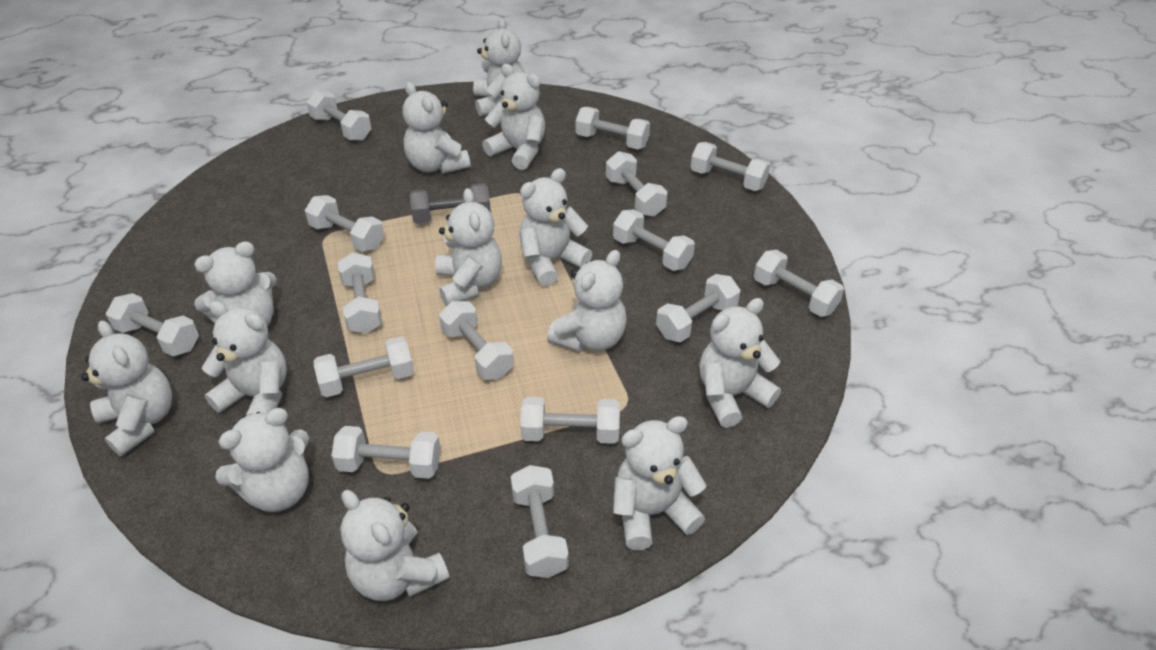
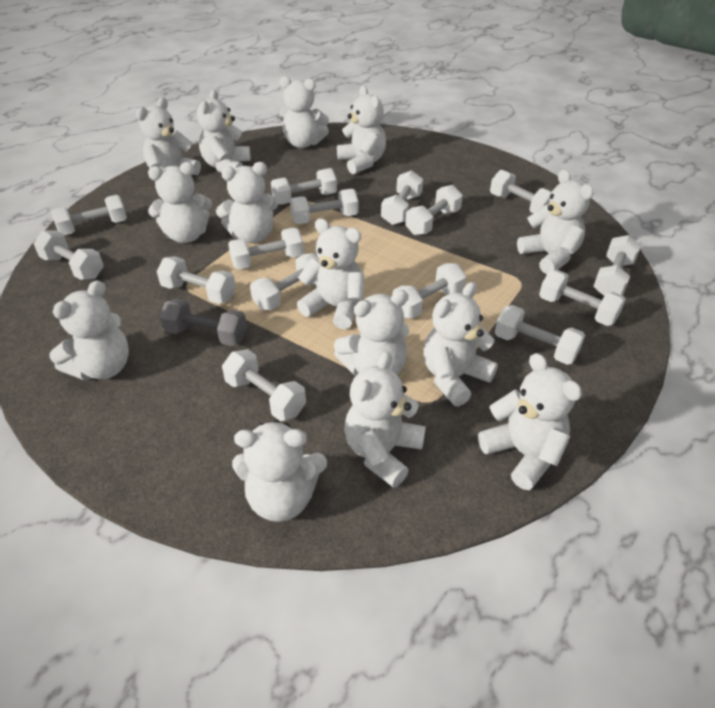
white teddy bear: [81,320,172,457] [194,241,277,326] [201,301,287,416] [215,408,309,512] [340,490,449,601] [403,82,470,174] [435,188,502,306] [473,18,525,116] [482,64,545,170] [519,168,592,287] [547,250,627,352] [613,416,707,550] [699,298,781,428] = 13 -> [49,280,129,380] [136,97,201,175] [148,162,212,243] [197,89,251,172] [216,162,278,243] [232,420,327,522] [279,76,329,148] [297,218,364,329] [334,290,409,376] [337,86,386,174] [345,351,426,488] [423,282,498,407] [478,353,582,490] [517,169,593,274] = 14

